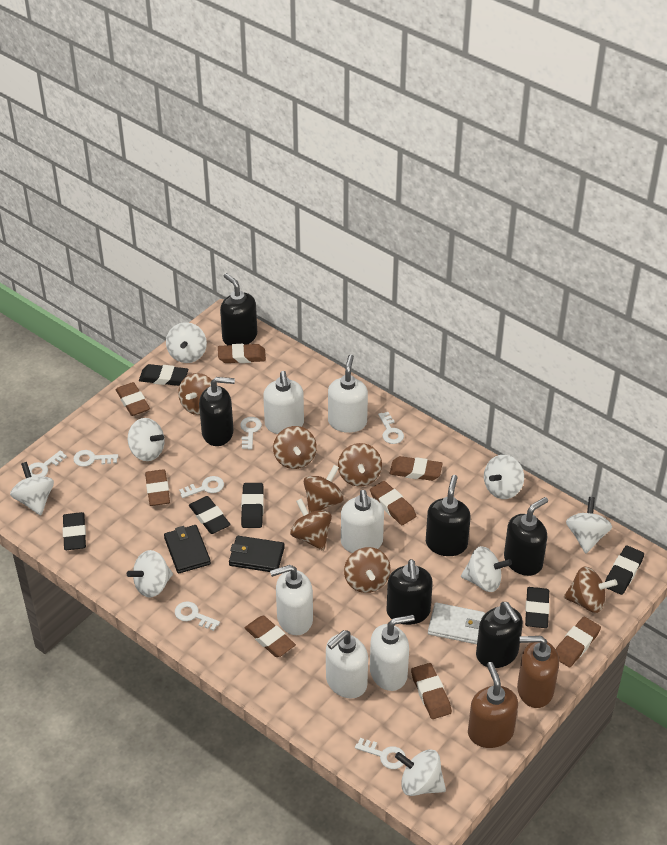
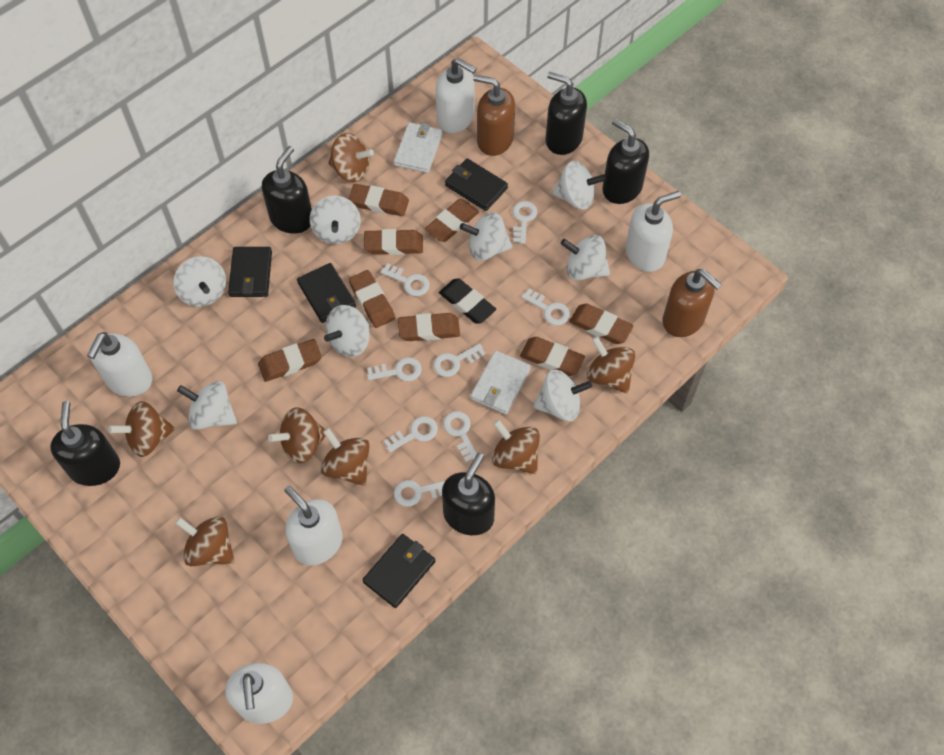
black eraser: [63,512,86,550] [139,364,188,386] [189,496,231,534] [241,483,264,528] [525,587,550,628] [605,545,644,595] = 6 -> [439,278,496,324] = 1
black soap dispenser: [199,377,235,446] [220,273,257,345] [386,559,433,625] [426,475,471,556] [476,602,523,668] [504,497,548,576] = 6 -> [50,401,120,486] [262,146,312,234] [442,453,495,535] [546,72,587,155] [602,118,649,204] = 5
black wallet: [164,525,211,574] [229,536,285,572] = 2 -> [228,247,272,297] [297,263,356,323] [362,534,435,608] [445,158,508,211] = 4
white key: [28,450,67,477] [73,450,118,467] [175,601,220,631] [179,476,224,498] [240,417,262,450] [355,738,406,769] [378,412,404,444] = 7 -> [367,357,422,381] [381,263,430,296] [384,416,438,453] [394,480,445,507] [433,344,486,377] [443,411,477,462] [512,201,537,244] [522,288,570,326] = 8
white soap dispenser: [263,371,304,434] [270,565,313,635] [326,630,368,699] [328,355,368,433] [341,490,384,553] [370,615,415,691] = 6 -> [87,332,152,397] [225,663,293,724] [284,486,343,565] [436,58,477,133] [625,191,681,272] = 5
white wallet: [428,602,485,644] = 1 -> [394,122,443,173] [471,351,531,414] = 2

